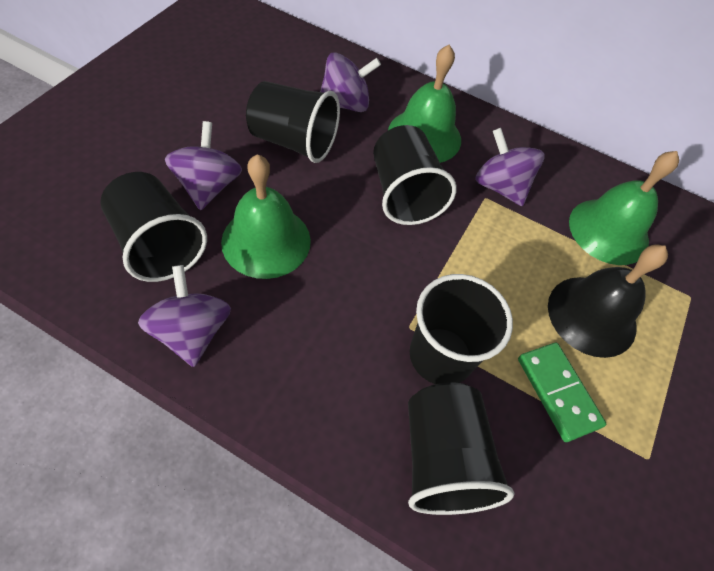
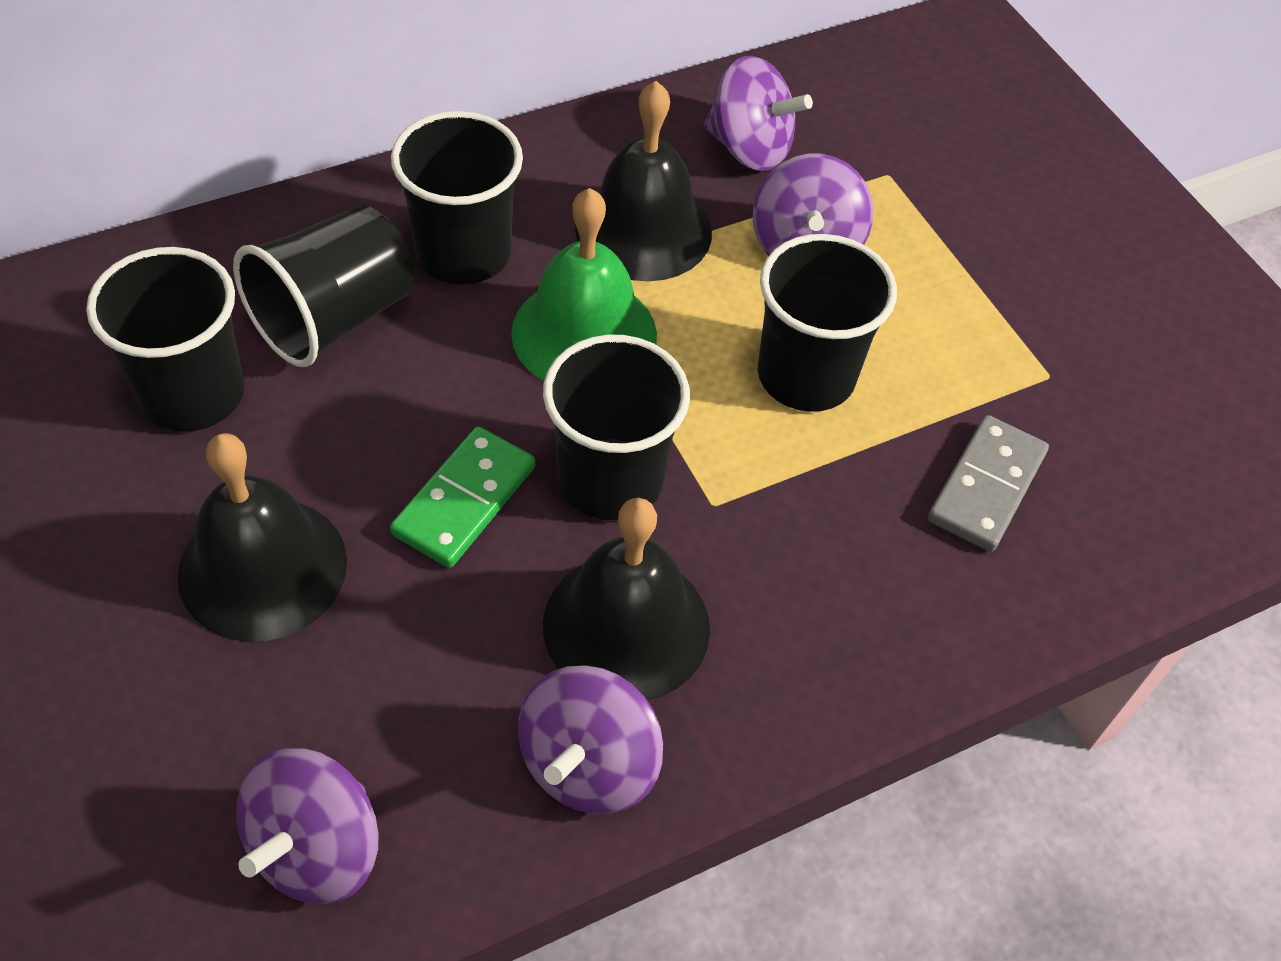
black bell: [548,245,668,358] = 1 -> [177,433,347,642] [543,498,710,700] [575,81,712,281] = 3
green bell: [221,154,311,279] [388,45,461,163] [569,151,679,265] = 3 -> [511,188,657,381] = 1
grey domino: none = 0 -> [928,415,1049,552] = 1

